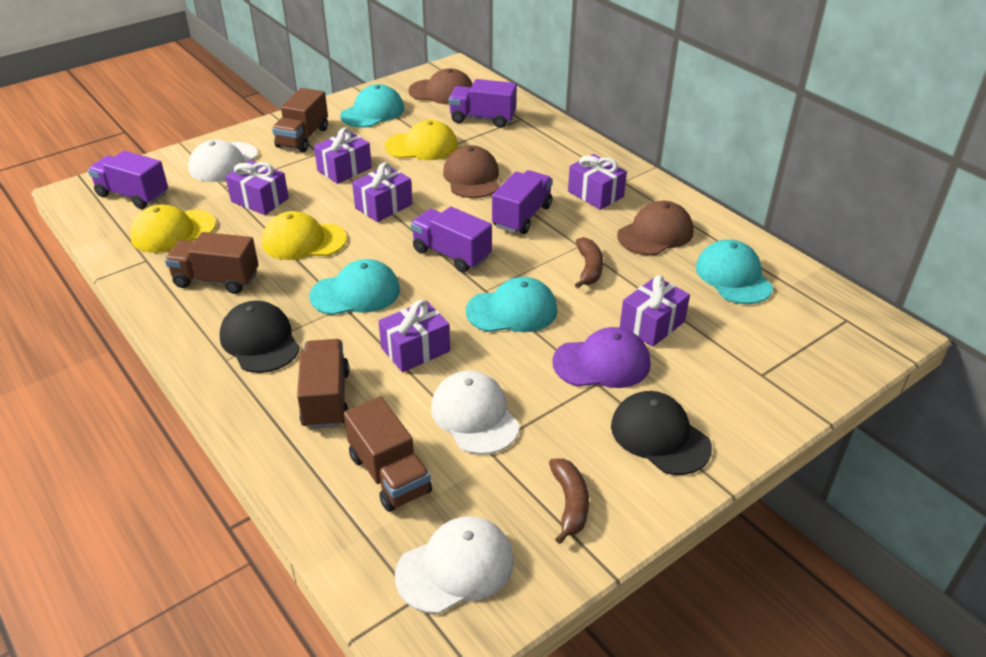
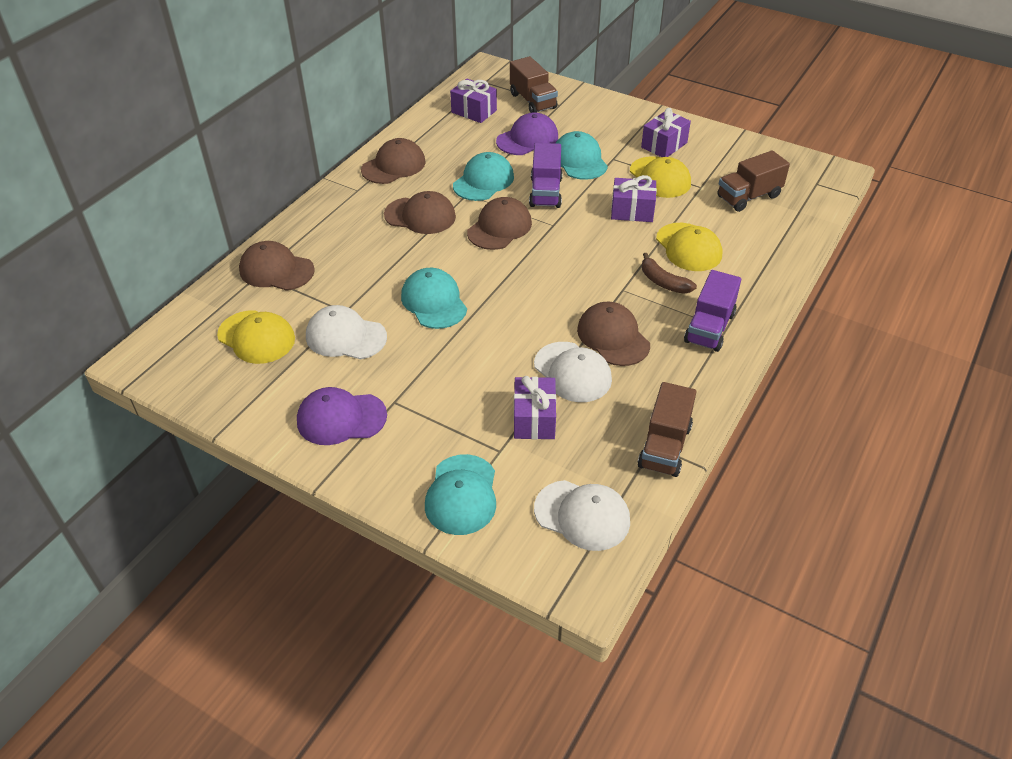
black cap: [220,301,300,373] [611,391,712,475] = 2 -> none = 0
brown banana: [549,458,589,544] [575,237,603,288] = 2 -> [642,253,697,294] = 1
brown cap: [408,68,473,104] [443,145,499,198] [617,201,693,255] = 3 -> [239,241,315,291] [361,138,426,184] [384,191,456,234] [467,197,532,250] [577,302,650,366] = 5
brown truck: [165,232,259,294] [272,88,328,152] [297,339,349,429] [344,396,432,512] = 4 -> [510,56,558,113] [638,382,697,477] [717,150,790,212] = 3
purple cap: [552,327,650,388] = 1 -> [297,387,387,445] [496,112,558,155] = 2
purple gift: [225,160,289,215] [314,127,372,184] [352,162,413,222] [378,300,450,372] [568,154,627,210] [620,275,690,347] = 6 -> [450,79,497,123] [514,376,556,440] [611,175,657,222] [641,108,691,157] = 4
purple truck: [88,151,168,209] [411,207,492,273] [449,79,517,128] [492,170,553,234] = 4 -> [529,143,563,208] [684,270,741,352] = 2

